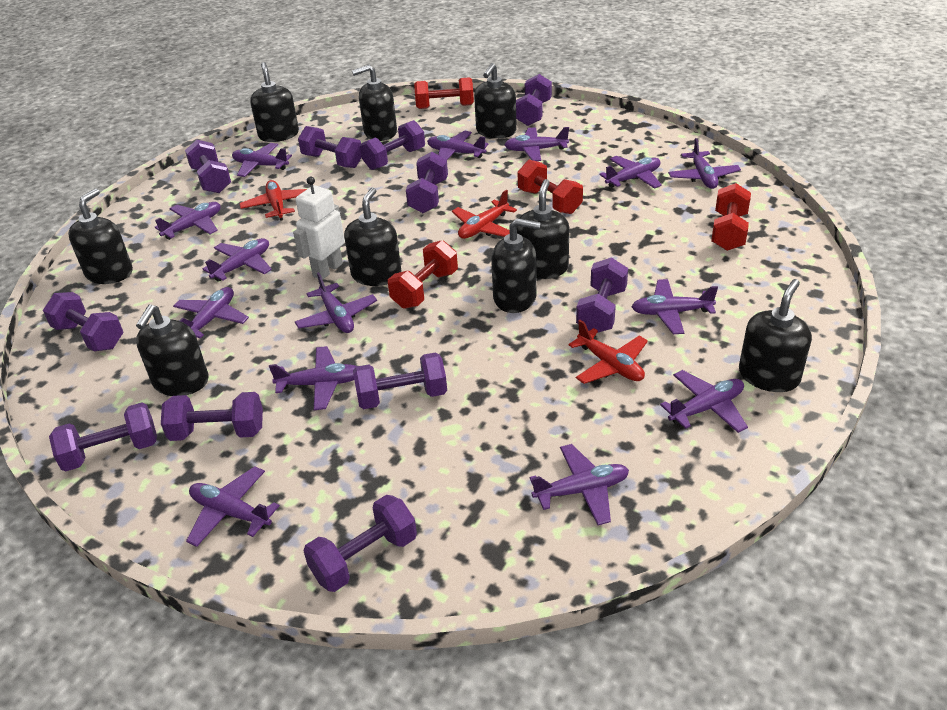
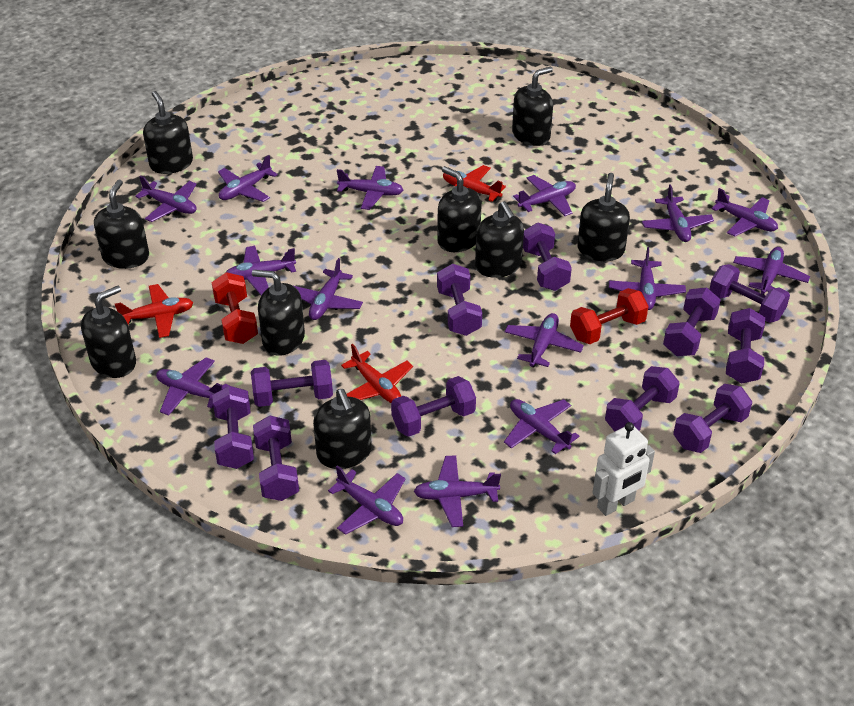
purple plane: [155,202,220,240] [173,287,249,338] [186,466,280,547] [203,238,272,282] [232,143,292,177] [269,346,357,410] [295,272,377,333] [427,130,489,160] [504,127,569,161] [530,444,629,525] [599,156,662,189] [632,279,718,334] [660,370,748,433] [668,138,741,189] = 14 -> [135,176,197,222] [156,357,230,416] [218,155,278,202] [226,246,296,295] [292,258,363,320] [328,465,406,535] [337,166,403,210] [414,455,501,527] [504,399,579,454] [505,313,584,368] [513,175,576,216] [609,247,686,310] [642,184,714,242] [712,188,778,237] [733,247,810,295] = 15
red dumbbell: [388,240,458,309] [414,77,474,109] [518,160,583,214] [711,183,751,251] = 4 -> [211,272,258,344] [570,288,649,344] = 2

